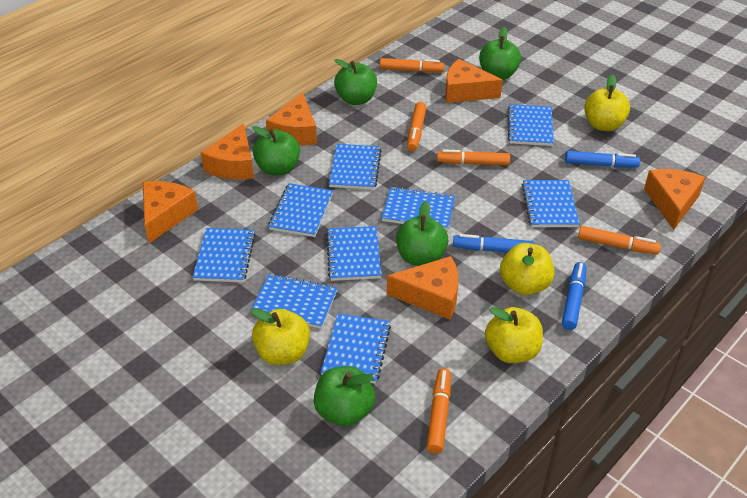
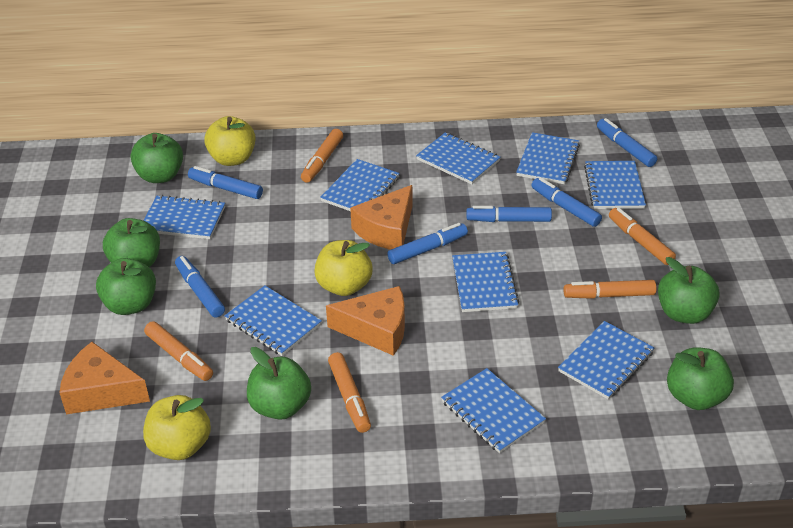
blue marker: [453,234,534,253] [562,262,586,330] [565,151,640,167] = 3 -> [175,256,225,318] [188,166,263,199] [387,223,468,264] [466,206,552,222] [531,177,602,227] [597,118,657,167] = 6
green apple: [252,126,300,176] [314,366,375,426] [334,59,377,105] [396,201,448,266] [479,27,521,80] = 5 -> [96,258,156,315] [103,218,160,267] [131,133,183,183] [247,347,311,420] [658,257,720,324] [667,347,734,410] = 6
orange cheese: [143,181,198,243] [201,123,254,180] [266,93,317,145] [387,256,458,320] [445,59,503,103] [644,169,706,230] = 6 -> [59,342,150,414] [326,286,405,356] [350,185,413,250] = 3
yellow apple: [251,308,310,365] [485,307,543,363] [500,243,554,295] [584,74,630,131] = 4 -> [143,395,211,460] [204,116,256,166] [314,240,373,296] = 3

